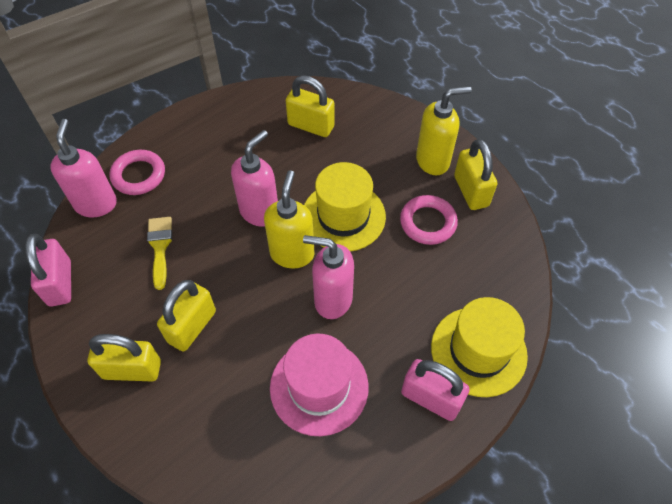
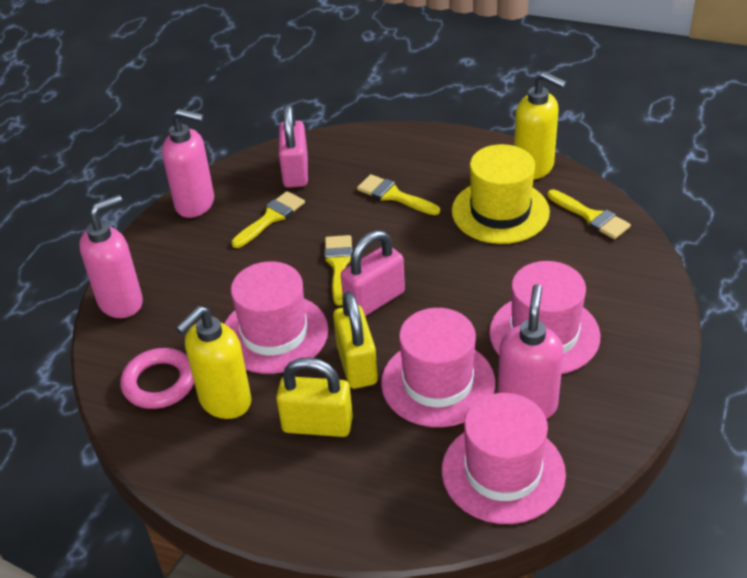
pink hat: [270,334,369,436] = 1 -> [224,261,328,374] [381,308,495,427] [442,393,566,524] [489,261,600,374] = 4
pink ring: [109,150,165,195] [400,195,458,245] = 2 -> [120,348,194,409] = 1
yellow brush: [147,217,172,290] = 1 -> [231,191,305,248] [324,235,353,306] [357,174,440,215] [547,189,631,239] = 4
yellow hat: [304,162,386,252] [431,297,528,397] = 2 -> [452,144,550,244] = 1
yellow padlock: [88,334,161,381] [157,280,216,352] [286,75,335,137] [454,139,497,210] = 4 -> [276,357,353,437] [333,291,378,389] = 2

